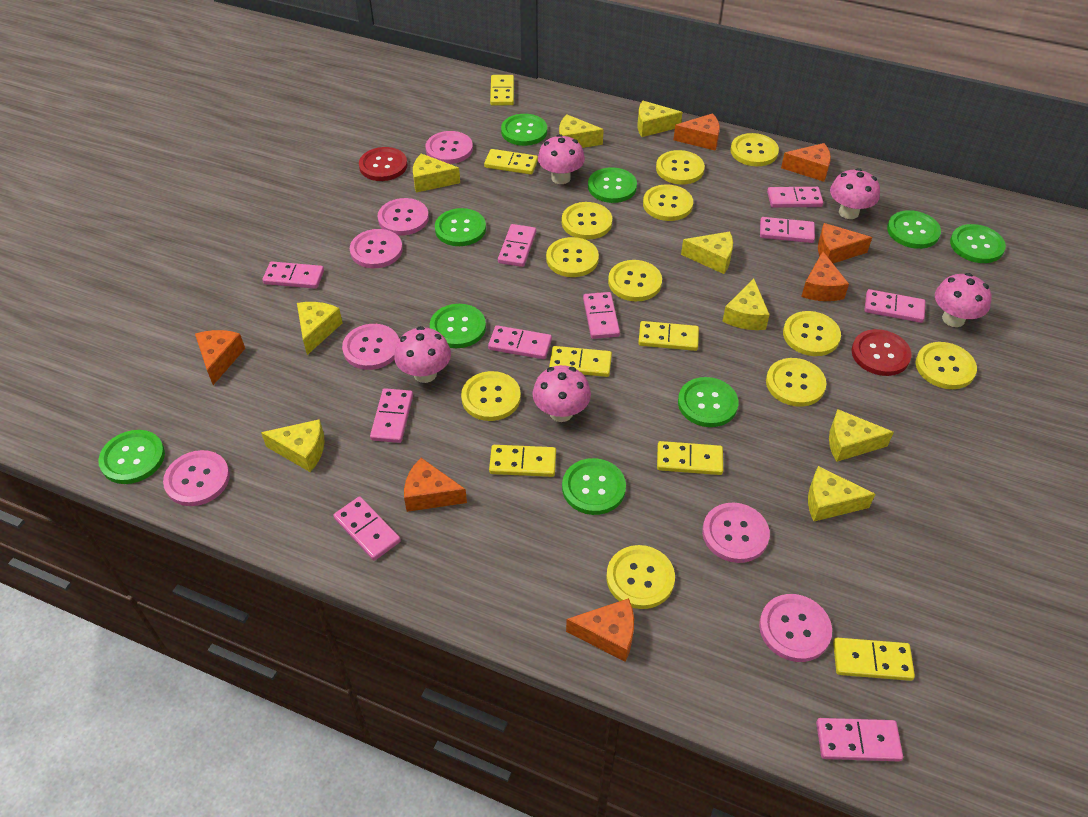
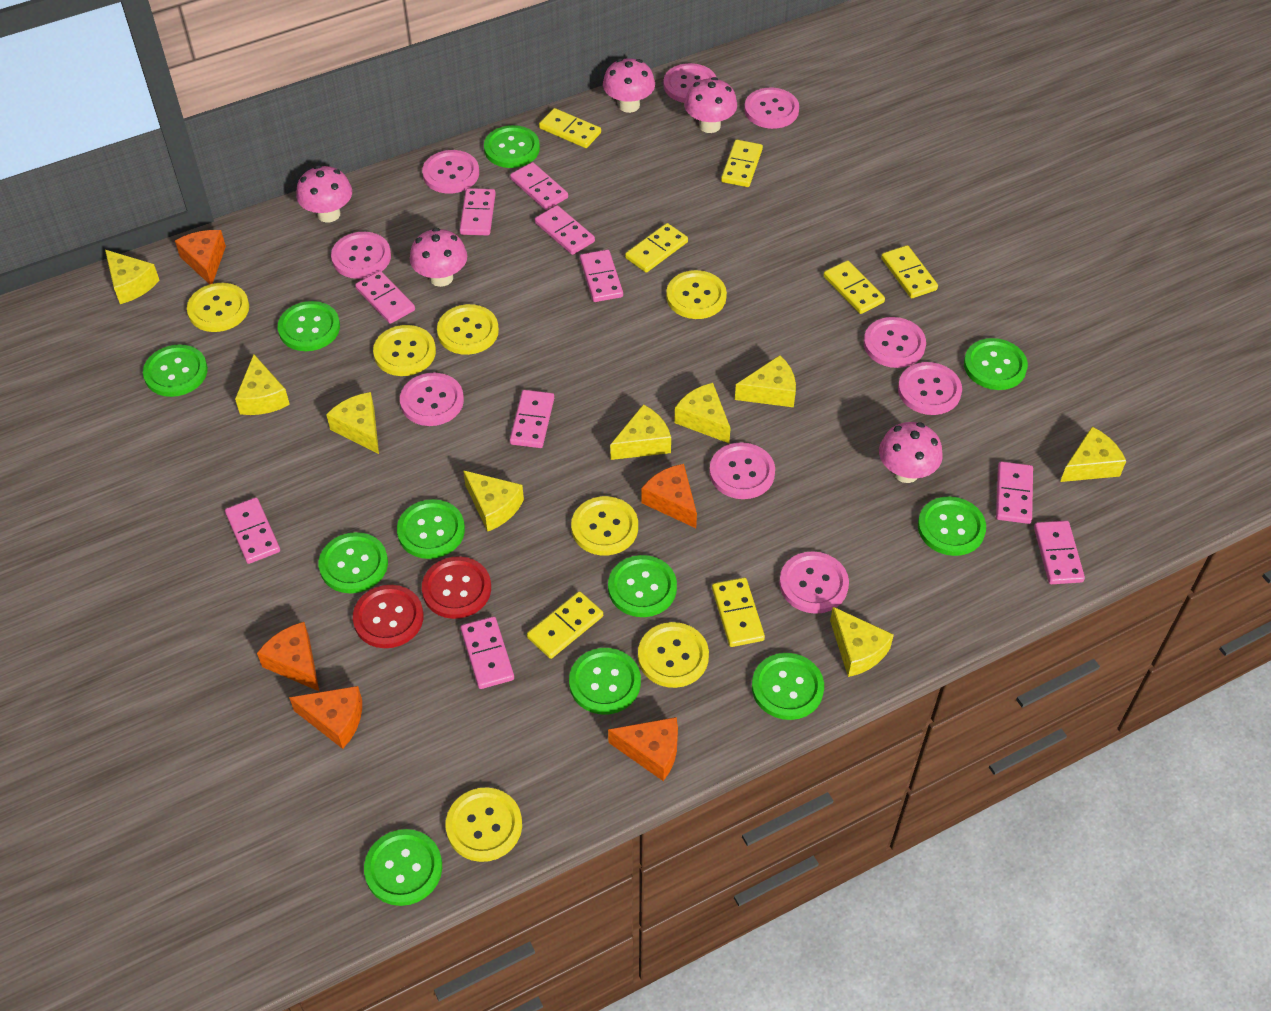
green button: [98,430,165,484] [430,304,486,348] [435,208,486,246] [501,114,547,146] [562,458,626,515] [588,167,637,203] [678,377,738,427] [887,210,941,249] [950,224,1006,263] = 9 -> [143,344,208,397] [278,301,340,351] [319,532,388,593] [364,829,442,906] [397,499,465,559] [484,125,540,168] [569,648,641,715] [608,555,677,617] [752,653,824,720] [918,496,986,556] [964,338,1028,390] = 11
orange cheese: [195,330,245,385] [404,458,467,512] [566,598,634,662] [673,113,720,151] [781,143,831,182] [801,251,849,301] [818,223,872,263] = 7 -> [175,230,226,284] [257,622,320,692] [289,686,362,749] [608,717,678,781] [641,464,697,528] = 5
pink button: [163,450,230,506] [342,324,399,370] [350,229,403,268] [378,198,429,235] [425,131,473,164] [702,503,770,563] [759,594,832,662] = 7 -> [331,232,391,279] [400,373,464,426] [422,150,479,194] [663,63,717,103] [709,442,775,499] [744,88,799,129] [779,551,849,614] [864,317,926,368] [898,362,962,415] = 9
yellow button: [461,371,521,421] [546,237,599,277] [562,202,612,240] [606,545,675,609] [608,260,662,301] [643,184,693,221] [656,150,705,184] [731,133,779,166] [766,358,827,407] [783,311,841,356] [916,342,977,389] = 11 -> [187,283,249,332] [373,325,436,376] [437,304,499,355] [446,787,522,862] [571,496,638,556] [638,622,709,688] [666,270,727,319] = 7

